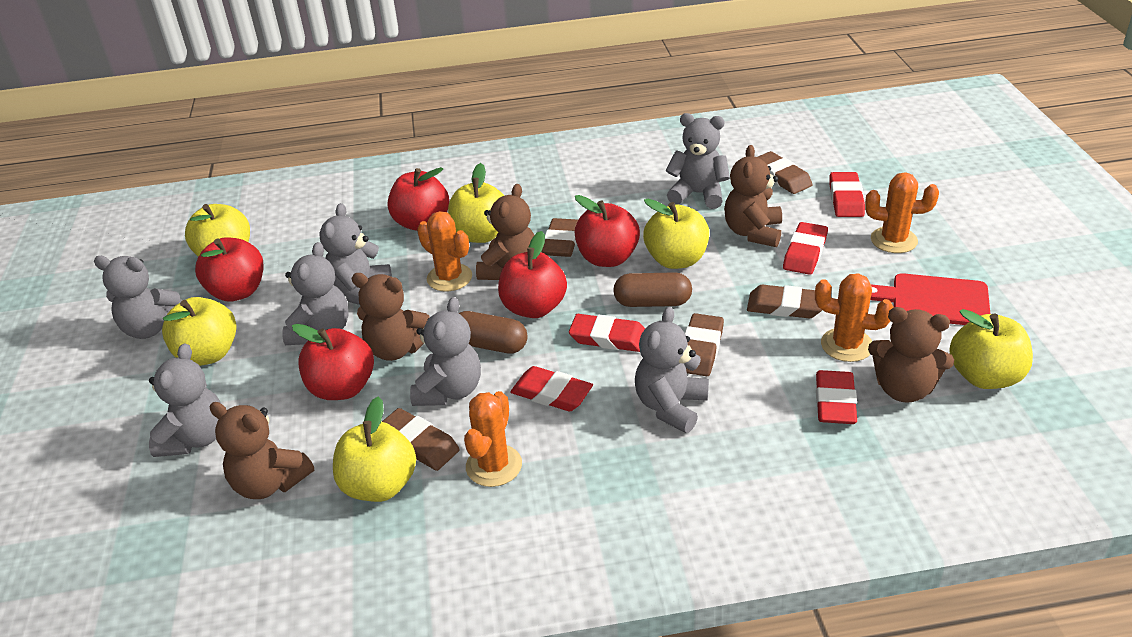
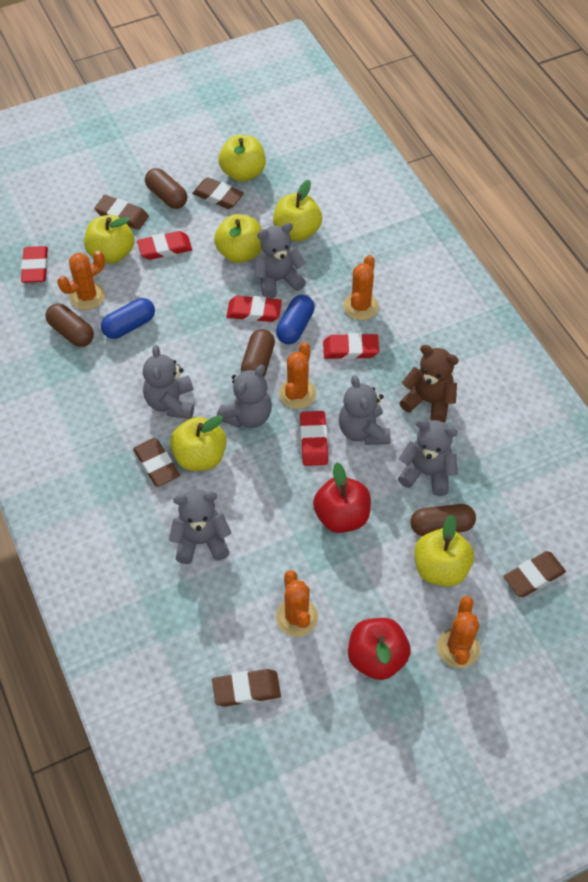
blue capsule: none = 0 -> [101,298,155,339] [276,295,315,344] = 2
brown capsule: [459,311,528,354] [613,272,692,307] = 2 -> [45,303,94,347] [145,168,187,209] [241,329,275,376] [410,504,476,536] = 4
brown teddy bear: [210,402,314,499] [352,273,430,361] [476,184,534,280] [724,145,782,247] [868,307,954,403] = 5 -> [399,345,459,422] = 1
grey teddy bear: [94,256,182,339] [149,344,221,457] [282,242,349,345] [319,203,392,305] [410,297,481,406] [635,307,709,433] [666,113,730,209] = 7 -> [143,345,194,419] [169,489,231,564] [217,365,272,428] [255,222,306,299] [339,375,391,445] [398,419,458,496] = 6
orange cactus: [417,211,472,291] [464,391,522,487] [815,273,894,362] [865,172,939,253] = 4 -> [57,251,105,310] [276,570,318,637] [279,342,316,409] [343,255,379,320] [437,596,480,668] = 5
red apple: [195,237,263,302] [292,324,374,400] [388,167,449,231] [498,231,567,318] [574,195,640,267] = 5 -> [313,462,371,533] [348,618,411,680] = 2
red cutting board: [870,273,990,325] = 1 -> none = 0

